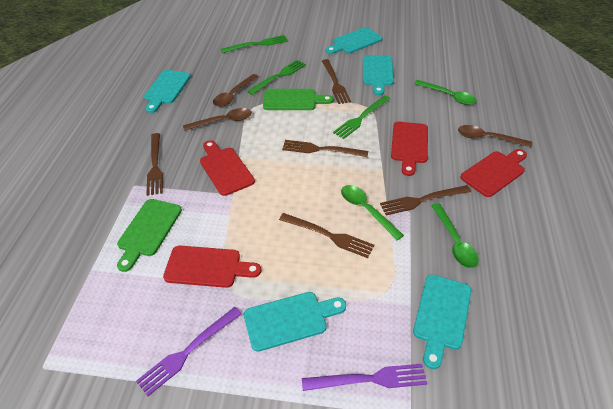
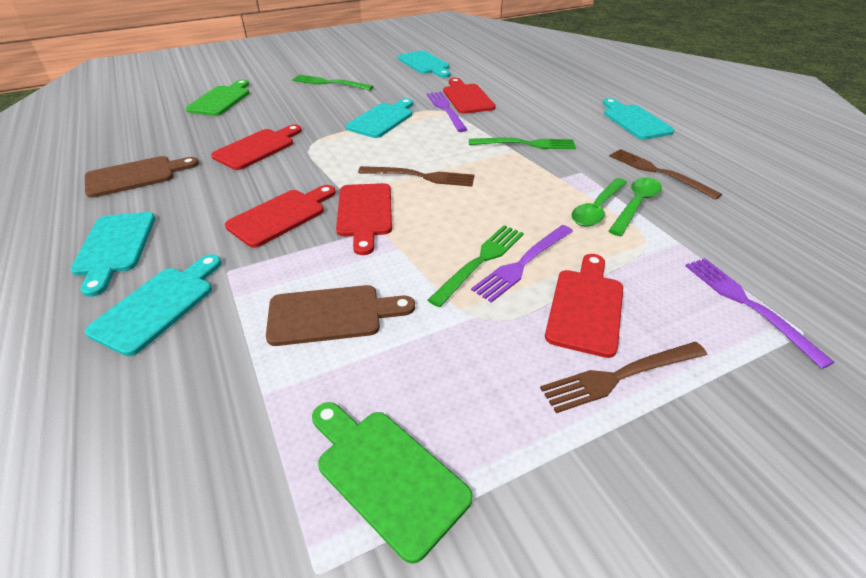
brown cutting board: none = 0 -> [85,156,199,198] [266,285,415,346] = 2
brown fork: [146,133,163,196] [279,213,374,258] [282,140,368,157] [322,59,351,104] [380,185,471,216] = 5 -> [358,166,475,187] [540,342,707,413] [609,149,722,199] = 3
brown spoon: [183,108,252,131] [213,74,259,107] [458,125,532,147] = 3 -> none = 0
green spoon: [341,185,404,240] [414,80,477,105] [431,203,479,268] = 3 -> [571,178,627,226] [609,177,662,236] = 2
purple fork: [136,307,242,396] [302,364,427,391] = 2 -> [427,92,468,132] [471,225,573,303] [685,258,835,369] = 3
red cutting board: [163,246,261,288] [200,140,255,196] [391,122,428,176] [460,149,527,197] = 4 -> [211,124,302,170] [225,185,336,248] [336,183,392,255] [443,78,496,114] [545,254,623,358] = 5

